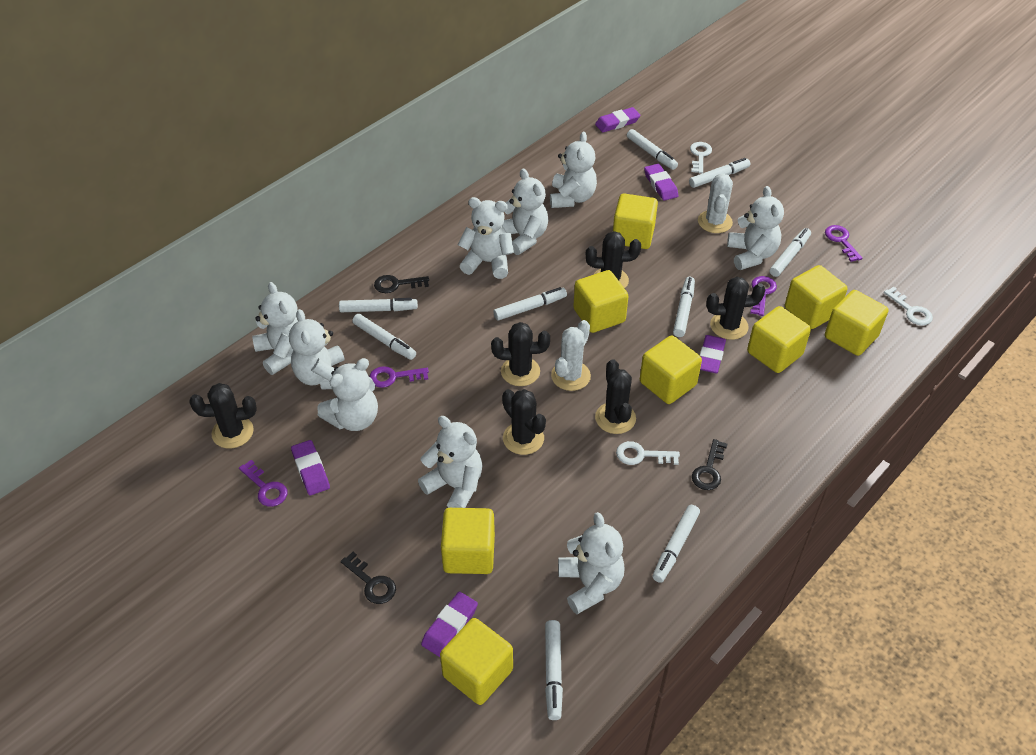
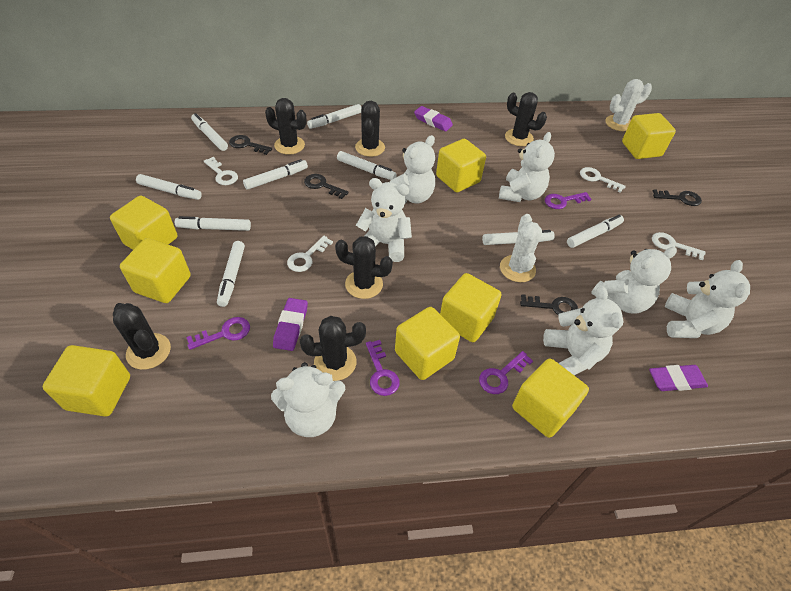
black key: [341,552,396,604] [374,275,429,293] [692,439,727,490] = 3 -> [229,135,272,155] [304,174,349,199] [520,294,578,315] [653,189,702,206] = 4
purple eraser: [291,440,330,495] [421,592,478,657] [595,107,640,133] [644,164,679,201] [700,335,726,373] = 5 -> [273,298,308,351] [414,106,453,131] [649,365,708,391] = 3
white key: [616,441,680,465] [690,142,712,174] [884,287,933,325] = 3 -> [204,157,238,185] [287,236,333,272] [580,167,626,193] [652,232,705,260] = 4
white teddy bear: [252,282,298,375] [289,309,344,390] [318,358,378,431] [418,416,483,508] [458,197,514,279] [502,168,548,255] [550,132,597,208] [558,512,625,614] [727,186,784,270] = 9 -> [271,362,346,437] [356,178,412,262] [390,135,435,204] [499,132,555,202] [543,286,623,375] [591,247,677,314] [665,260,750,338] = 7

